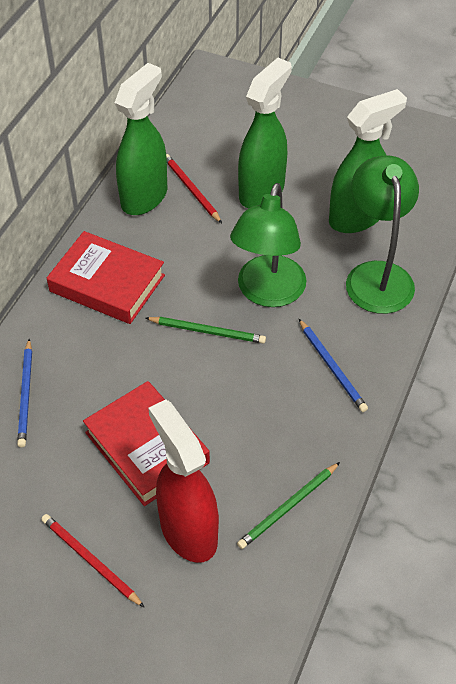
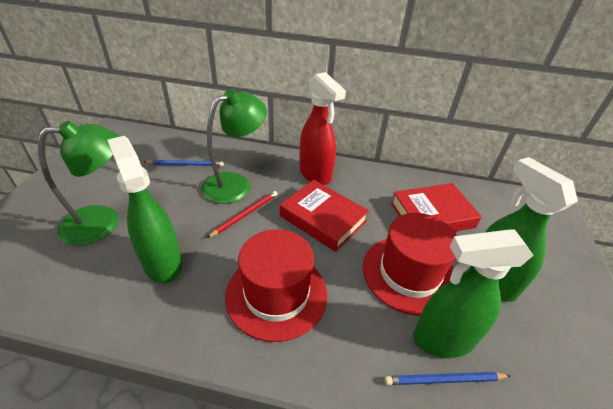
green pencil: [146,317,266,344] [237,462,340,549] = 2 -> none = 0
red hat: none = 0 -> [225,229,327,342] [363,213,457,316] = 2
red pencil: [41,514,144,607] [166,154,222,223] = 2 -> [207,191,278,238] = 1

